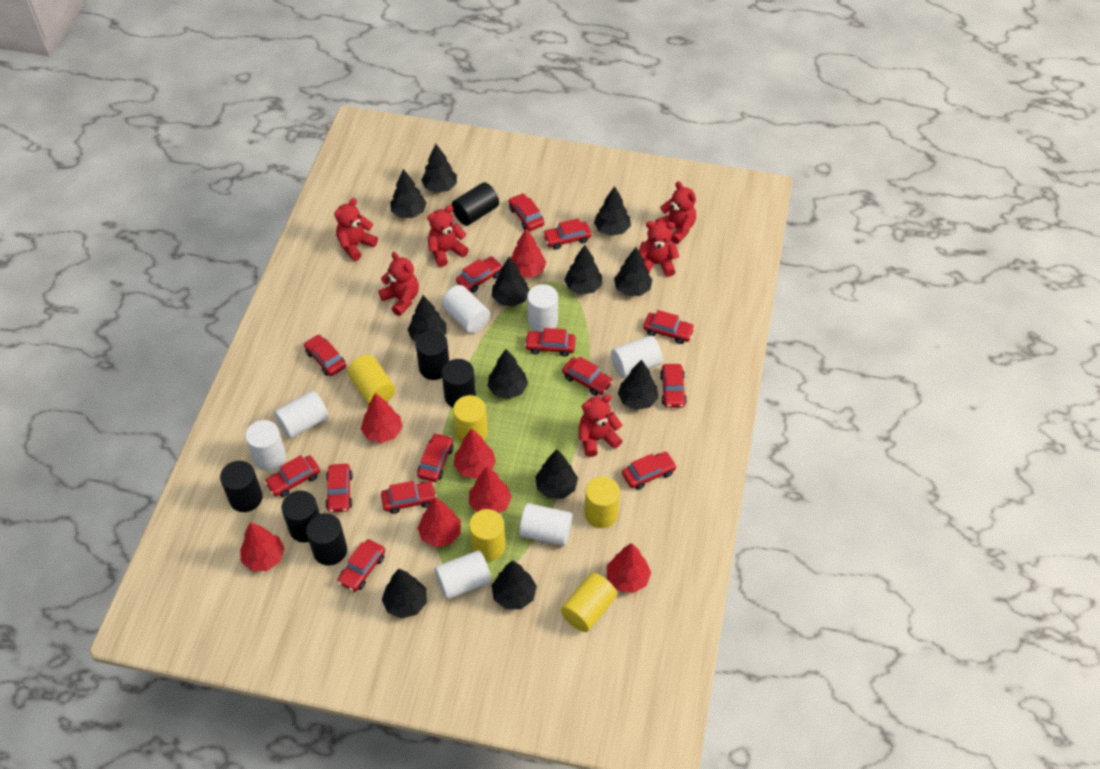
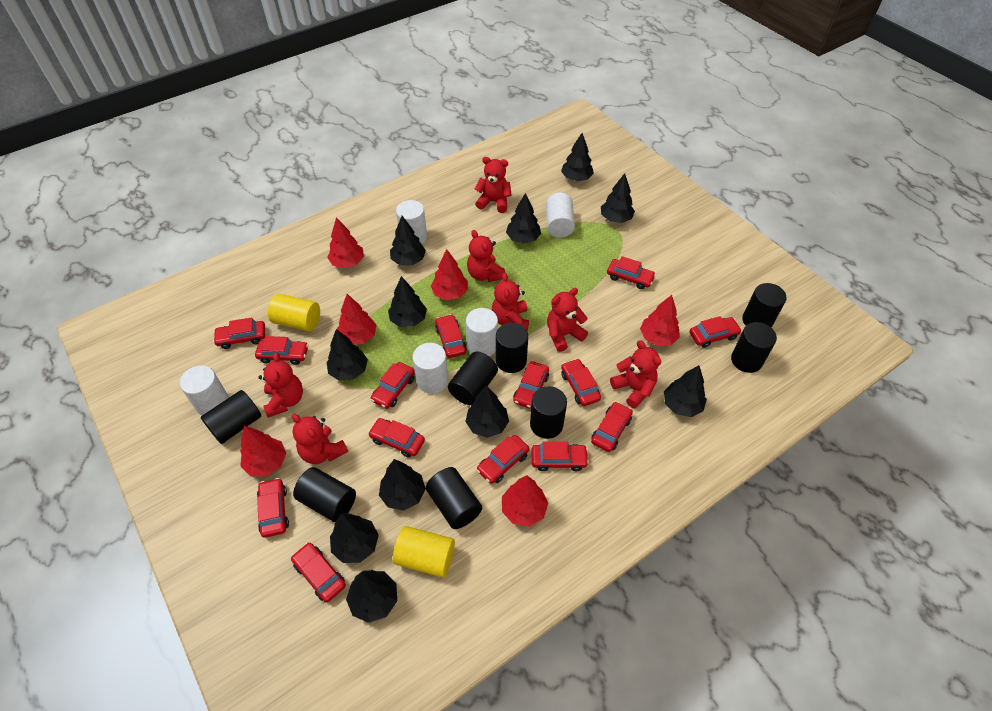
black cylinder: [220,461,263,512] [282,491,320,543] [306,513,347,566] [416,330,449,380] [442,359,476,408] [452,182,499,226] = 6 -> [201,390,261,444] [293,467,356,522] [426,467,482,529] [448,352,498,405] [496,323,528,373] [530,386,567,439] [731,322,777,373] [742,283,787,328] = 8
black tree: [382,569,427,619] [390,169,427,218] [408,295,446,342] [421,144,457,193] [488,349,528,399] [492,257,529,307] [492,560,537,609] [535,449,578,499] [564,245,602,295] [594,186,631,236] [614,247,652,296] [618,360,658,410] = 12 -> [327,329,368,381] [330,513,379,563] [346,570,397,623] [379,459,426,511] [388,276,427,327] [390,216,426,265] [465,385,509,438] [506,193,541,243] [561,133,594,181] [601,173,635,223] [664,365,707,417] = 11
red teddy bear: [334,198,378,261] [379,252,419,316] [427,205,469,267] [579,395,622,457] [639,221,679,277] [656,181,696,244] = 6 -> [259,353,303,418] [292,414,348,464] [467,230,505,282] [475,157,512,213] [492,273,529,331] [547,288,588,352] [610,340,661,408] = 7
red tree: [240,522,285,571] [361,393,402,443] [417,497,461,547] [454,429,496,479] [469,466,512,513] [510,228,546,278] [607,543,651,593] = 7 -> [240,426,286,477] [327,217,364,268] [337,294,376,345] [431,249,468,300] [502,475,548,527] [640,295,680,346] = 6
white cylinder: [245,420,286,471] [274,390,328,439] [435,550,491,600] [442,285,490,333] [519,503,573,546] [527,284,558,332] [611,336,663,378] = 7 -> [180,365,229,415] [396,200,427,244] [412,343,448,394] [466,308,498,357] [546,193,575,238] = 5
yellow cylinder: [348,355,396,404] [453,395,488,443] [469,509,505,561] [561,573,617,632] [585,476,620,528] = 5 -> [268,294,320,332] [393,526,455,578] = 2

